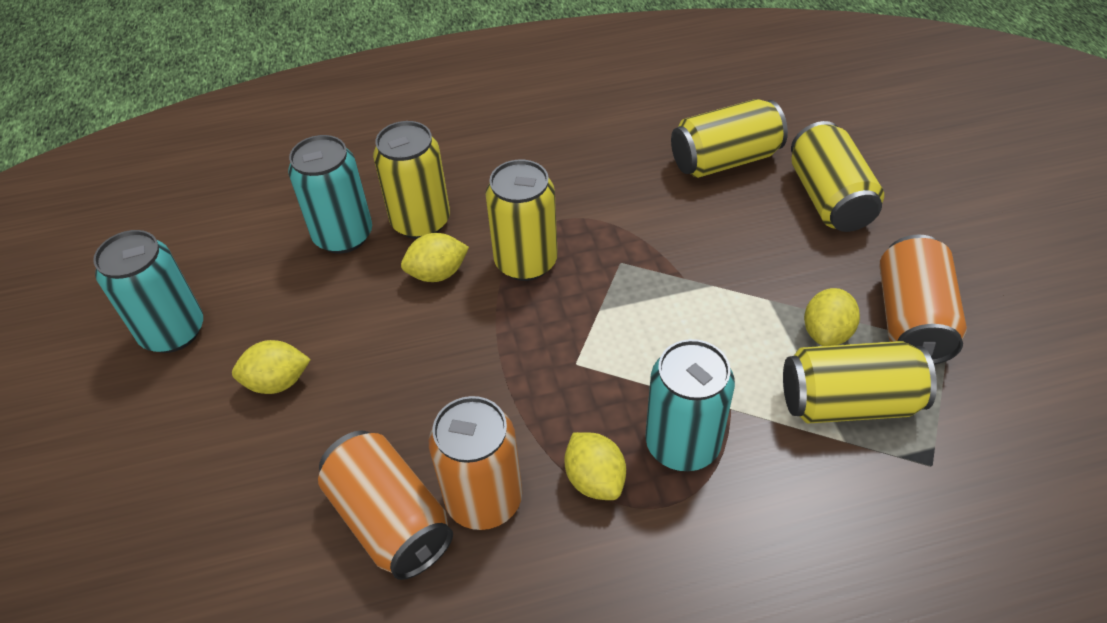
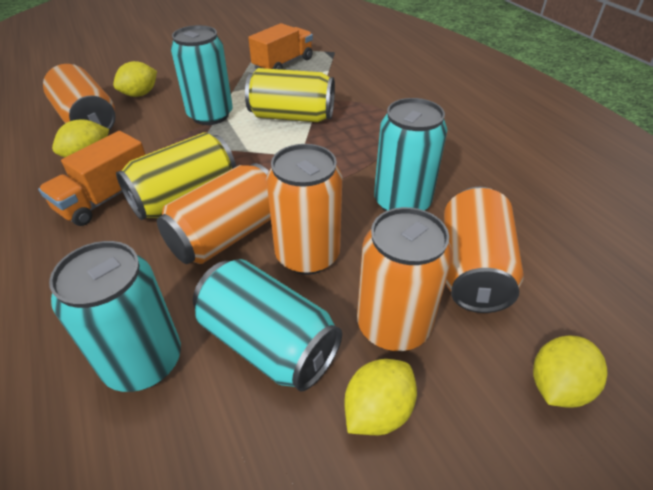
orange can: [318,431,453,580] [429,396,522,530] [880,234,967,364] = 3 -> [43,64,115,130] [157,163,271,264] [266,144,342,275] [357,207,453,351] [444,187,524,313] = 5
orange truck: none = 0 -> [38,131,146,226] [248,23,313,70] = 2
turquoise can: [93,230,203,353] [288,135,372,253] [646,339,735,471] = 3 -> [49,241,181,392] [171,25,233,125] [193,259,342,392] [374,98,447,211] = 4
yellow can: [373,121,450,239] [485,159,558,281] [671,99,788,178] [783,341,937,424] [791,121,884,232] = 5 -> [116,132,236,220] [245,68,335,122] = 2

